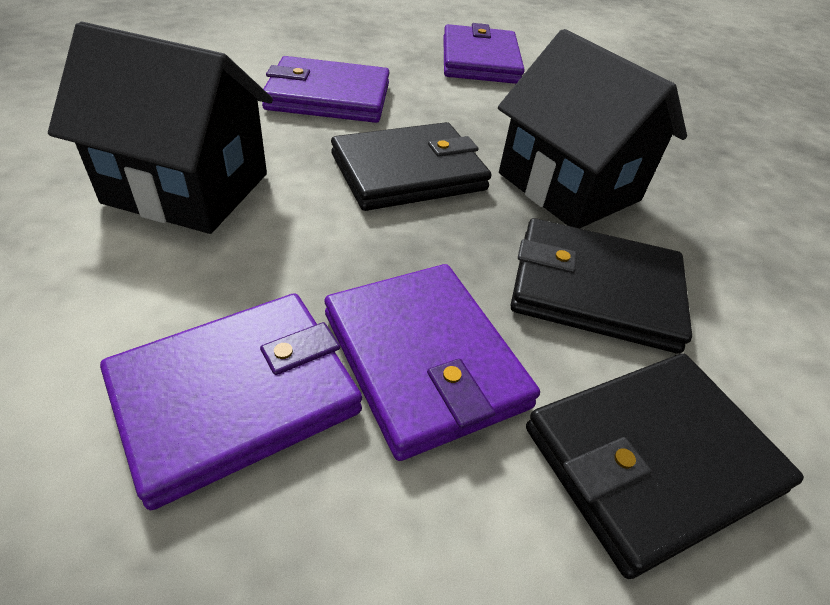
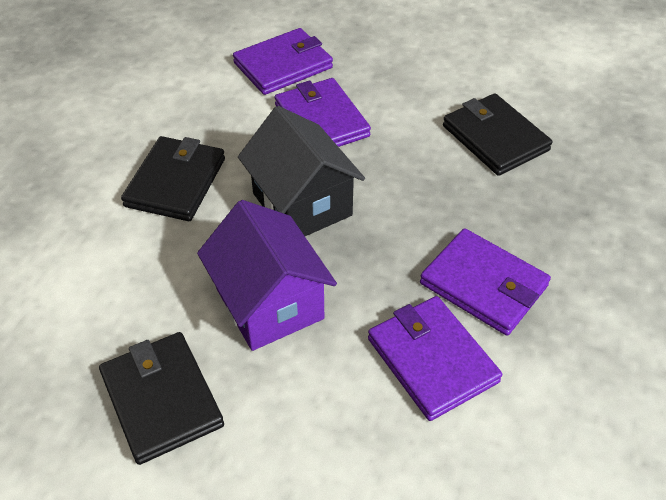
black house: [48,21,273,234] [498,29,687,228] = 2 -> [238,106,365,236] = 1
purple house: none = 0 -> [197,200,337,351] = 1

